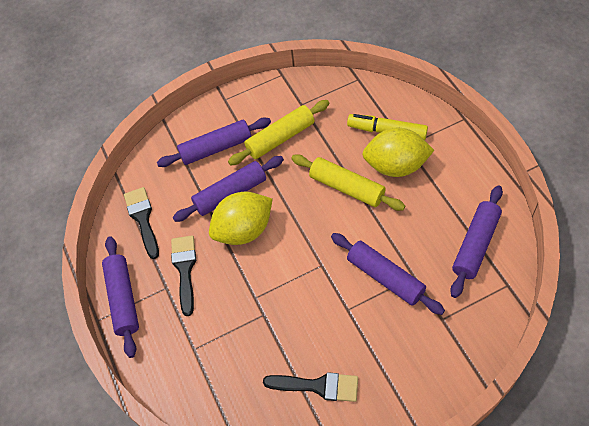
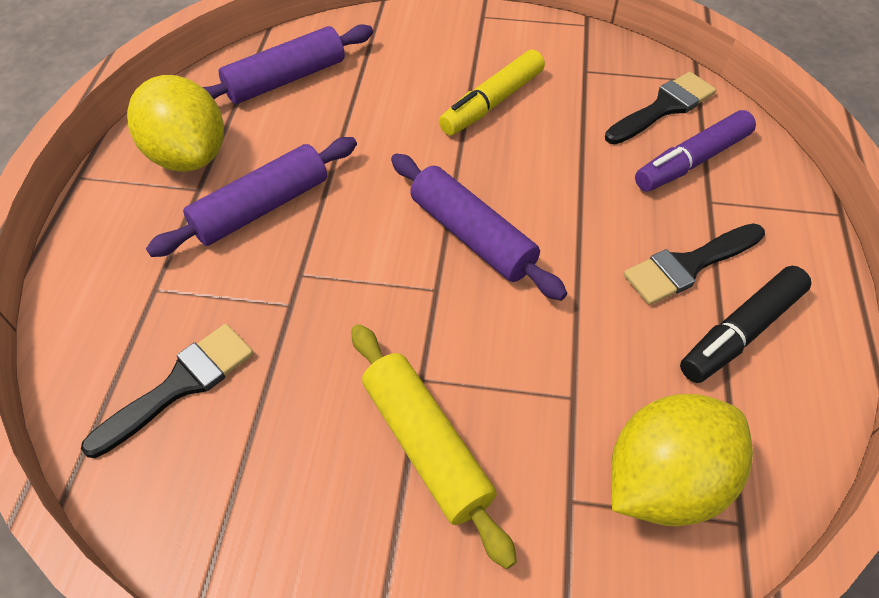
black marker: none = 0 -> [680,266,812,383] = 1
purple marker: none = 0 -> [635,110,756,192] = 1
purple rolling pin: [102,236,139,358] [157,118,271,167] [173,156,284,222] [331,233,445,315] [450,185,503,298] = 5 -> [146,137,357,257] [202,24,373,104] [391,153,567,301] = 3
yellow rolling pin: [228,100,329,165] [291,154,405,211] = 2 -> [351,324,517,569] = 1

